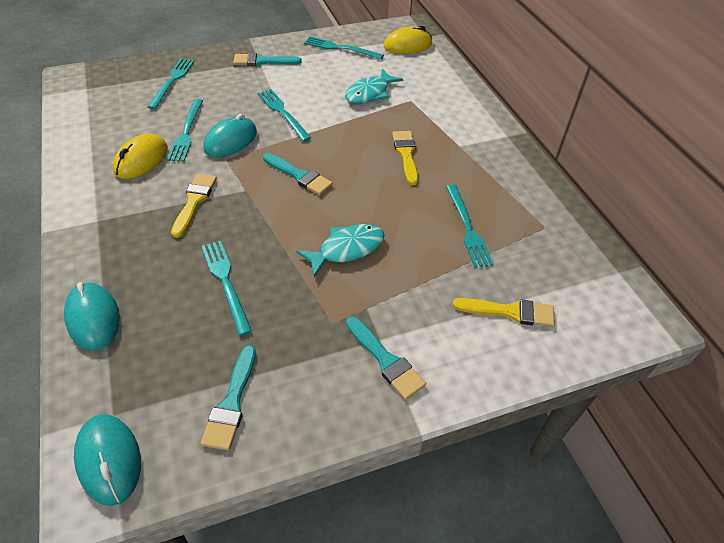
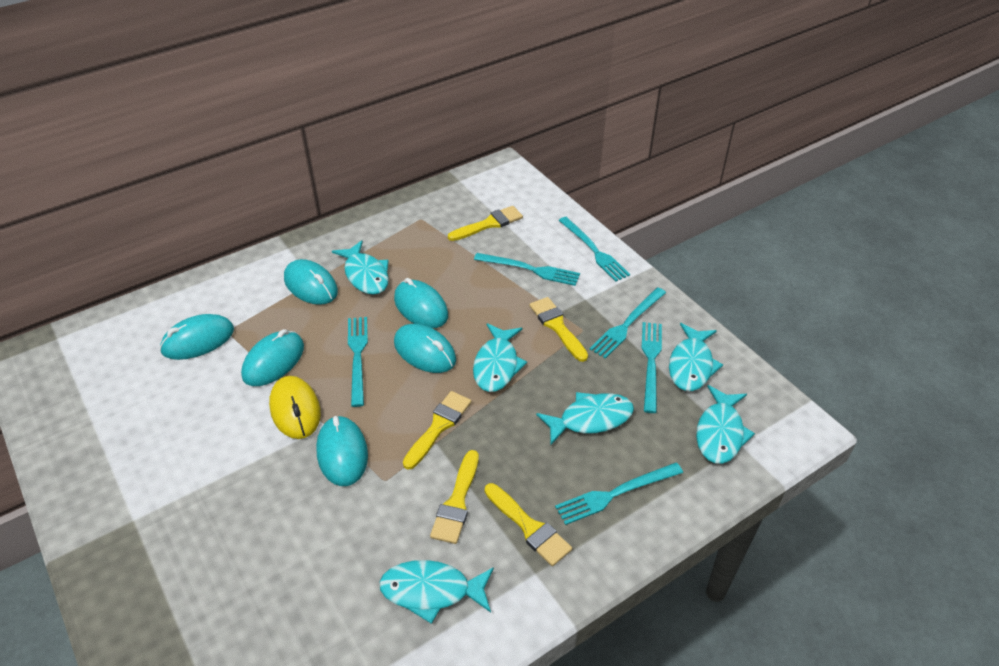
turquoise brush: [201,345,256,451] [233,53,302,66] [263,153,333,195] [346,317,426,400] = 4 -> none = 0
turquoise fish: [296,224,384,277] [345,69,403,104] = 2 -> [332,240,389,295] [379,560,494,624] [473,323,527,392] [536,392,634,445] [669,323,723,391] [696,385,755,464] = 6
turquoise mouse: [64,282,120,350] [74,414,141,506] [203,114,257,157] = 3 -> [160,314,234,360] [241,329,304,386] [284,259,338,305] [316,416,368,486] [394,278,448,328] [394,324,456,373] = 6
yellow brush: [171,174,217,238] [392,131,418,185] [453,298,555,327] = 3 -> [403,391,471,470] [430,450,479,544] [448,206,523,241] [485,483,572,566] [529,297,588,362] = 5
yellow mouse: [113,134,168,179] [383,26,432,54] = 2 -> [269,376,321,439] = 1

